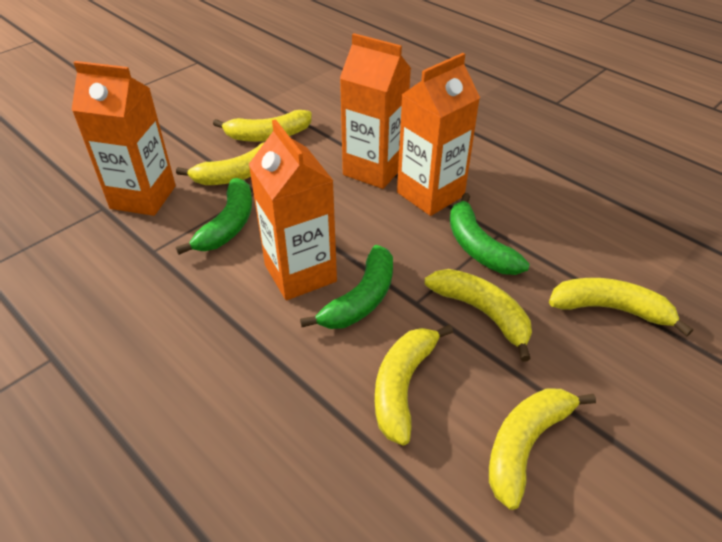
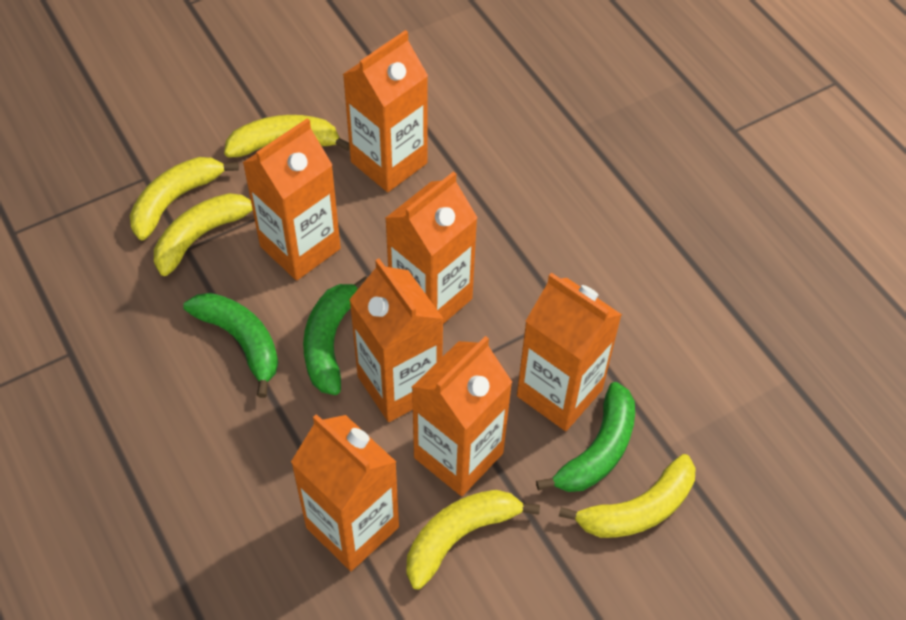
orange carton: [72,61,176,216] [249,119,337,300] [340,33,411,189] [397,53,480,216] = 4 -> [242,118,341,281] [291,414,399,571] [343,30,428,192] [349,259,444,422] [385,171,478,324] [412,336,512,496] [517,272,622,431] = 7
yellow banana: [176,142,265,185] [213,110,312,142] [375,324,453,445] [424,269,532,361] [489,388,596,510] [549,278,693,336] = 6 -> [130,157,239,240] [154,193,253,276] [224,115,350,158] [406,490,540,589] [559,454,696,538] = 5

